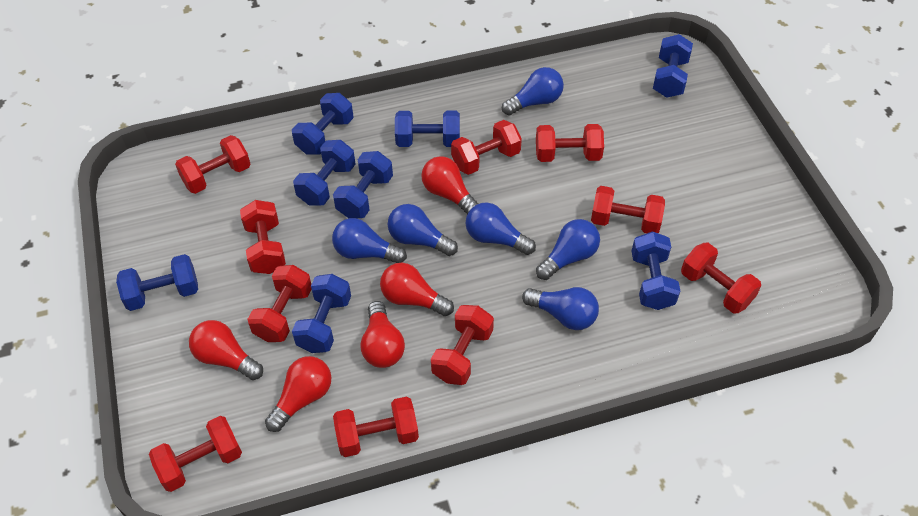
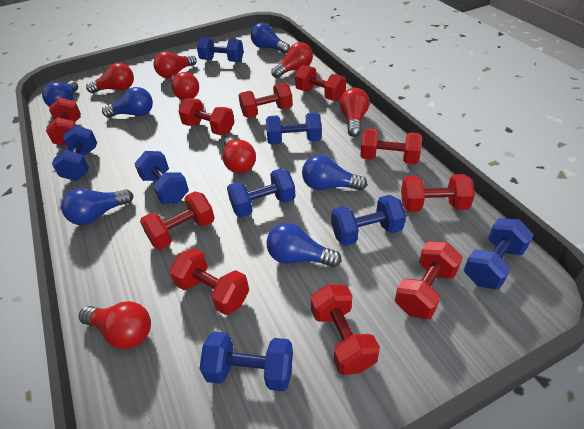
red light bulb: [189,320,263,380] [265,356,331,432] [360,301,405,368] [380,263,454,316] [421,156,479,214] = 5 -> [79,301,151,349] [86,63,134,93] [153,51,197,78] [171,72,199,100] [222,136,256,173] [271,42,313,78] [339,88,370,137] = 7

